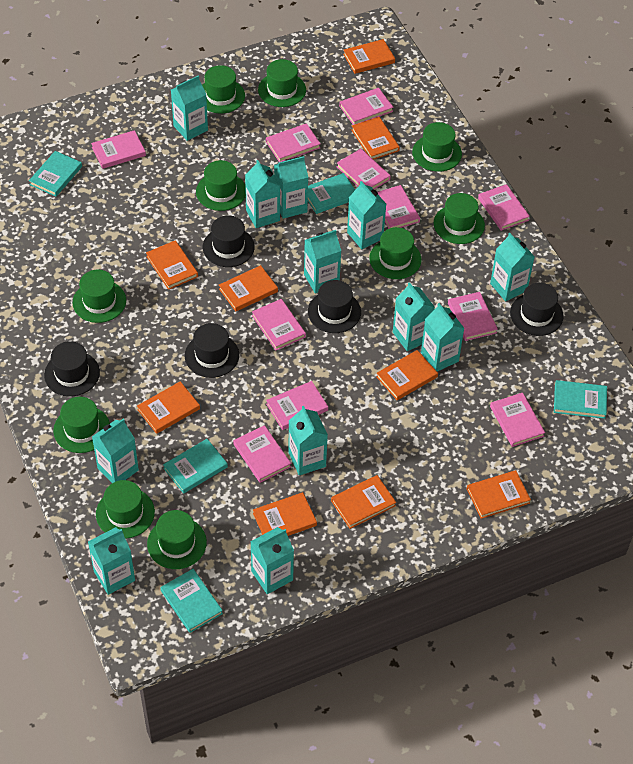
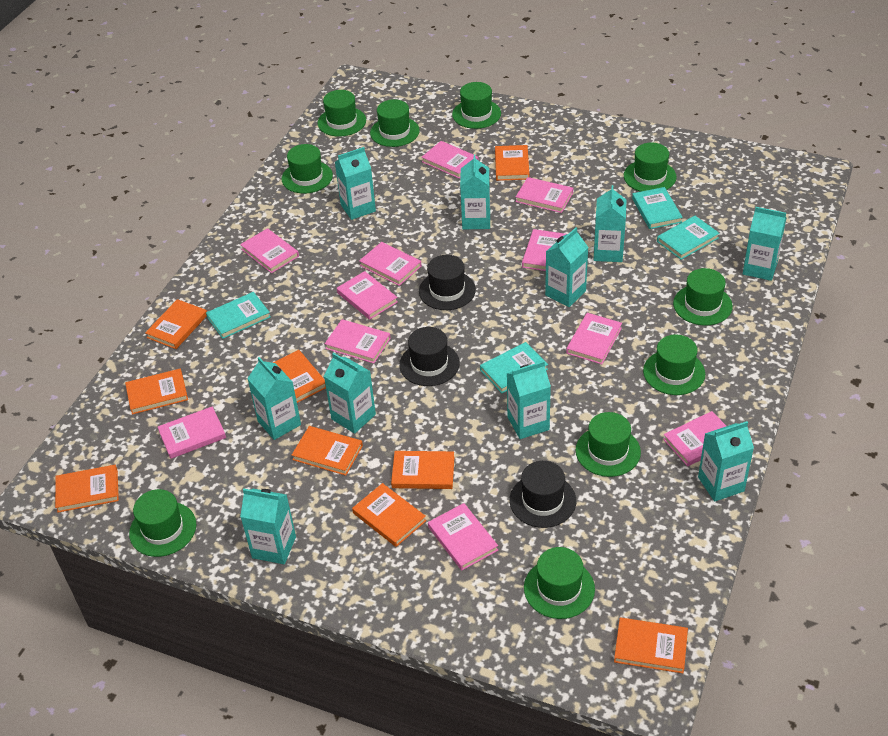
black hat: [44,341,100,397] [185,323,239,378] [203,215,255,267] [308,280,361,333] [510,283,564,336] = 5 -> [399,327,460,386] [419,255,476,310] [509,461,576,528] = 3
turquoise book: [29,151,82,197] [160,569,223,633] [163,439,228,494] [308,173,355,214] [554,380,607,419] = 5 -> [206,292,270,339] [480,342,548,393] [632,187,683,229] [657,216,719,260] = 4
turquoise carton: [88,527,135,595] [92,419,139,483] [171,75,208,141] [245,160,280,228] [250,527,294,594] [274,156,308,219] [288,406,328,475] [304,230,341,294] [347,181,386,249] [393,282,435,351] [421,303,464,371] [490,233,535,301] = 12 -> [240,489,296,564] [247,357,301,440] [324,352,376,434] [335,147,376,220] [460,154,490,229] [507,361,551,439] [545,227,588,307] [594,185,626,262] [698,421,754,502] [743,207,786,281] = 10

